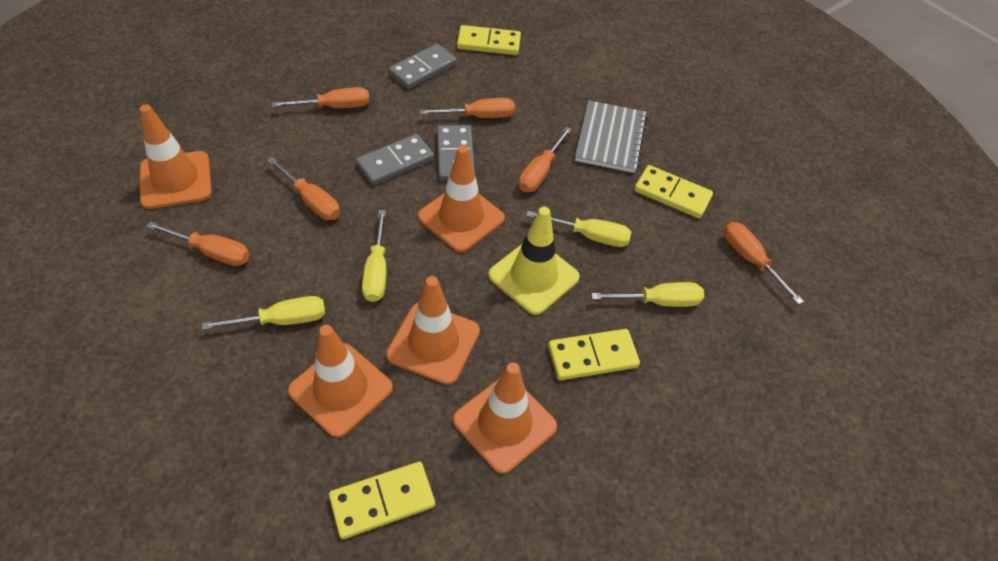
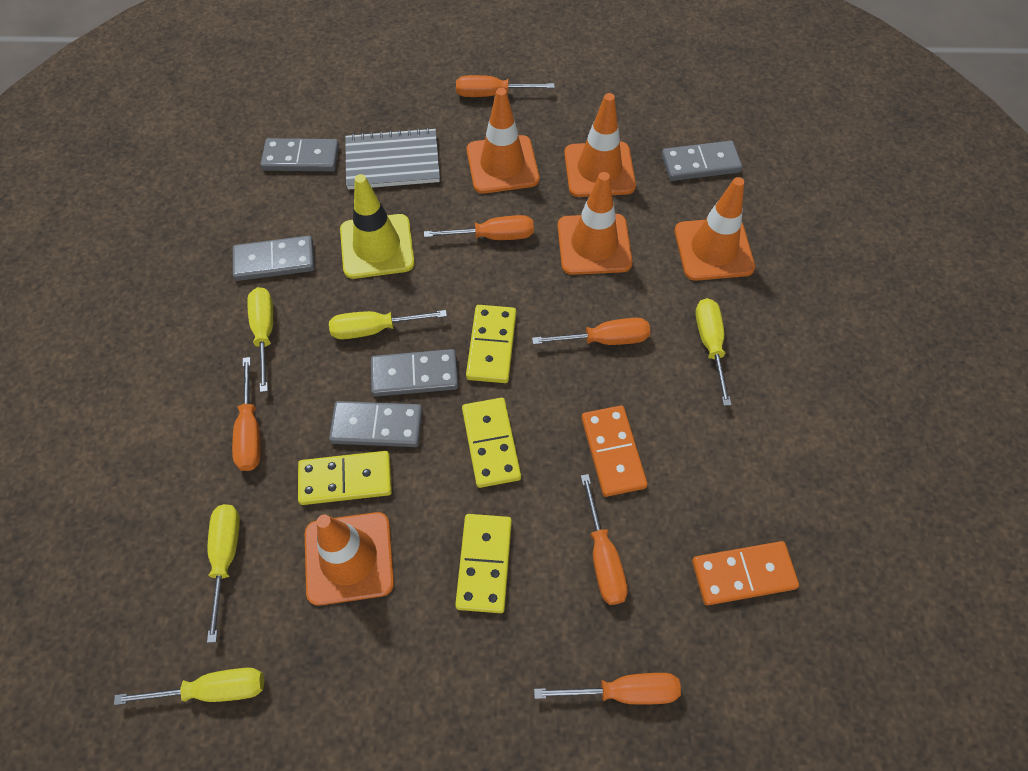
grey domino: [356,134,434,185] [389,44,457,89] [437,125,475,180] = 3 -> [233,236,315,281] [261,138,339,171] [329,401,422,447] [371,349,458,397] [662,141,742,181] = 5
orange domino: none = 0 -> [581,406,648,497] [692,541,799,605] = 2
yellow screwdriver: [202,296,325,330] [362,210,386,302] [526,211,631,247] [591,282,704,307] = 4 -> [114,668,264,705] [207,504,240,643] [247,287,273,392] [329,310,447,339] [695,298,732,406] = 5

